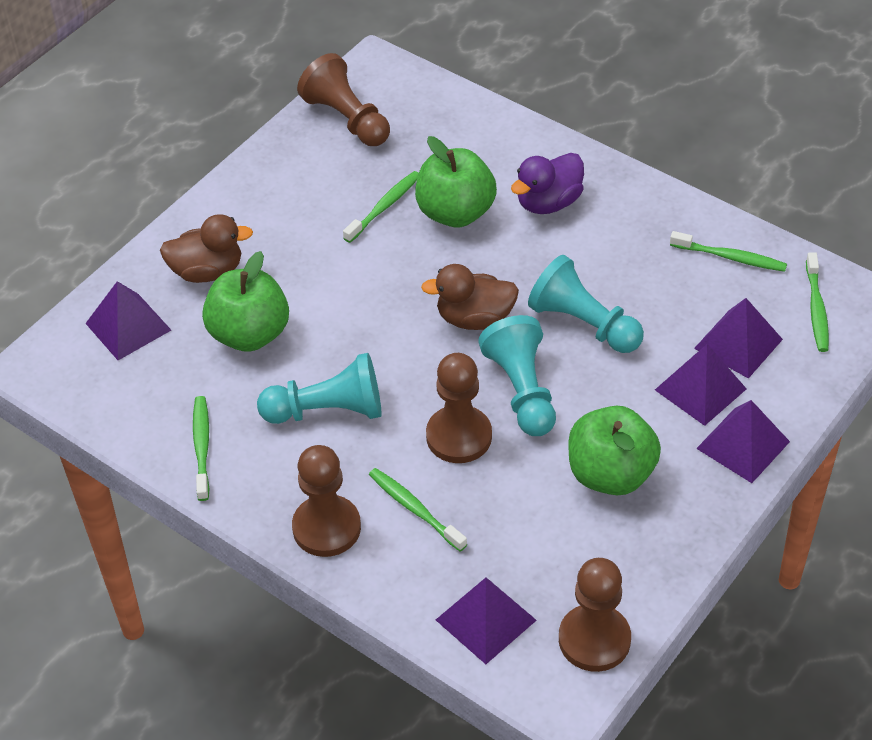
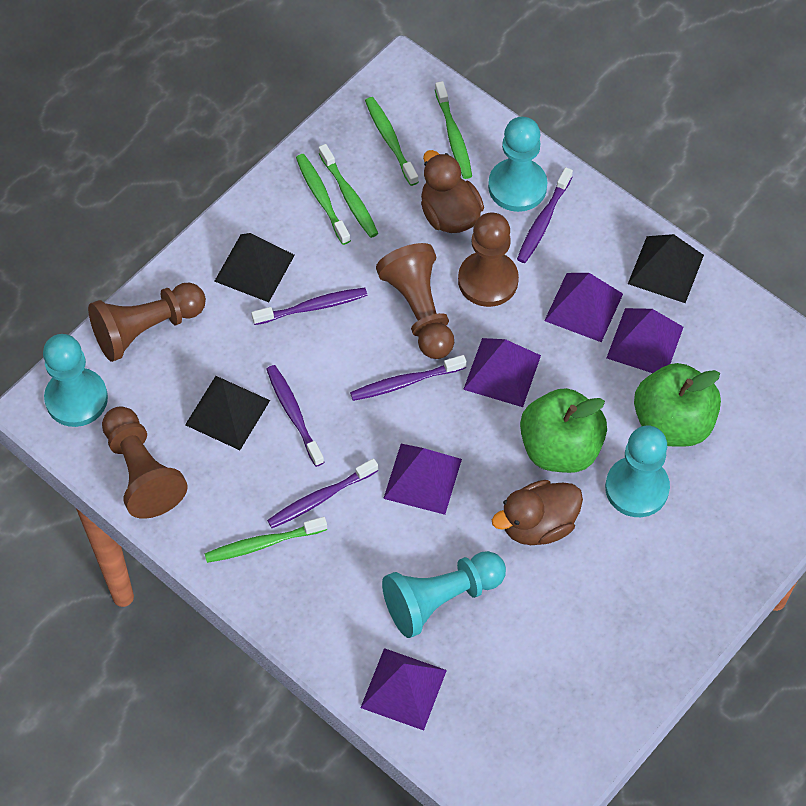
black pyramid: none = 0 -> [185,376,270,450] [214,233,295,302] [628,234,704,303] = 3
green apple: [202,251,289,352] [415,136,497,227] [568,406,661,495] = 3 -> [520,388,607,473] [634,363,721,447] = 2
purple duck: [511,153,584,214] = 1 -> none = 0
purple toothbrush: none = 0 -> [251,288,367,325] [266,365,324,467] [267,458,378,528] [350,355,467,401] [517,167,573,263] = 5
turquoise pawn: [257,353,382,424] [478,315,556,436] [528,255,644,353] = 3 -> [43,334,108,427] [382,551,506,638] [488,117,547,212] [605,426,670,517] = 4

